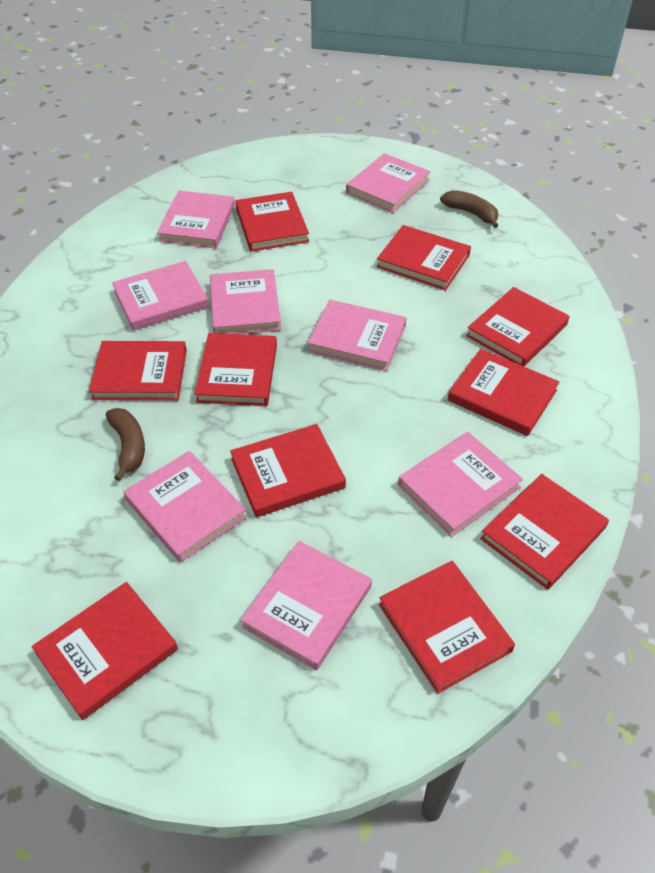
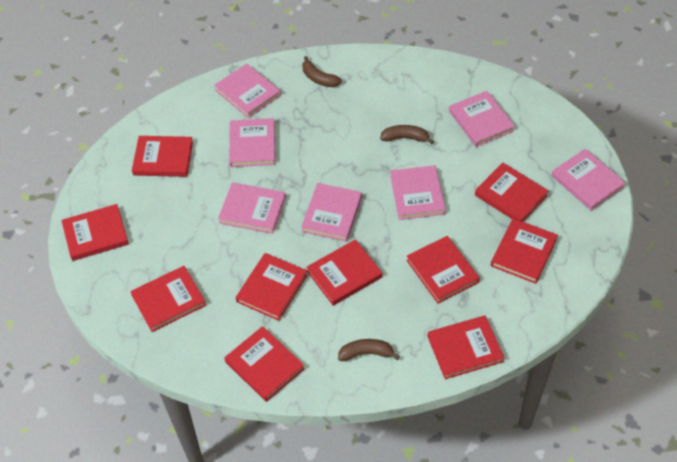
brown banana: [106,408,145,481] [440,190,499,228] = 2 -> [303,56,342,87] [338,339,400,361] [380,125,434,145] = 3
pink book: [112,261,209,331] [124,451,247,562] [157,191,235,248] [210,269,281,334] [241,541,372,670] [307,300,407,371] [346,153,431,213] [398,432,523,537] = 8 -> [214,64,281,118] [218,182,286,234] [229,118,275,167] [301,183,362,242] [390,165,446,220] [449,91,515,147] [551,149,626,211] = 7

